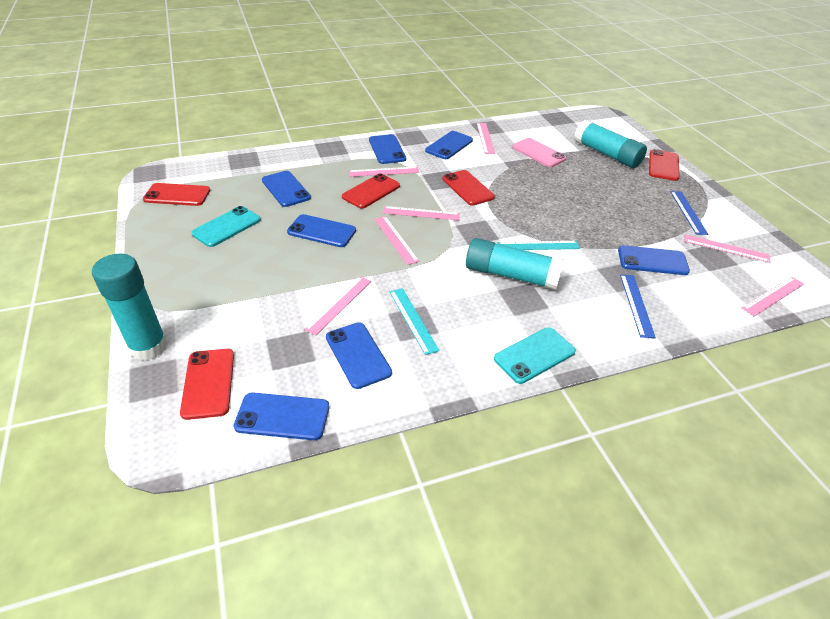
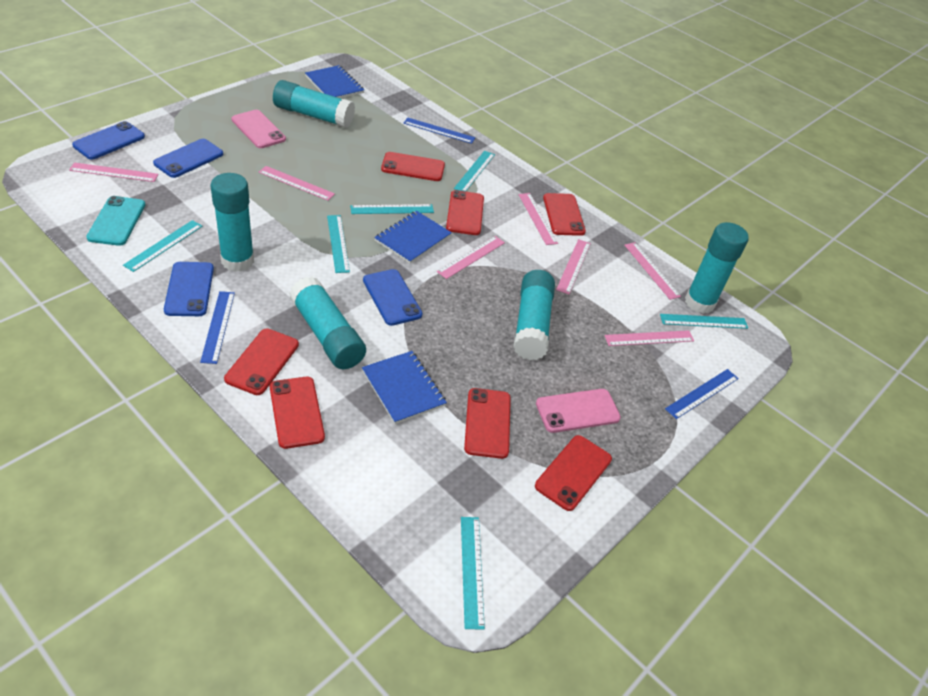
blue notebook: none = 0 -> [305,65,364,98] [362,351,447,424] [374,211,452,264] = 3
blue phone: [233,392,329,440] [262,171,311,207] [287,214,356,247] [326,322,392,389] [369,134,406,164] [425,131,473,159] [618,245,690,275] = 7 -> [72,121,145,160] [153,139,223,178] [164,262,214,316] [363,269,422,326] = 4
blue ruler: [620,275,656,338] [670,191,708,235] = 2 -> [200,291,235,364] [403,118,475,144] [665,369,739,419] = 3
pink phone: [512,138,567,167] = 1 -> [231,110,286,148] [536,389,621,433] = 2
red phone: [143,183,210,206] [180,349,234,420] [342,174,400,209] [442,170,495,206] [649,149,679,181] = 5 -> [224,328,299,395] [270,377,325,449] [381,152,445,181] [446,190,484,235] [464,388,511,459] [535,435,612,511] [543,193,586,236] = 7
turquoise glue stick: [92,253,168,361] [466,238,564,290] [574,120,647,168] = 3 -> [210,173,254,272] [273,80,355,128] [289,277,366,369] [513,270,555,360] [685,222,749,314] = 5
turquoise phone: [191,206,261,247] [494,327,576,384] = 2 -> [86,196,146,246] = 1
turquoise ruler: [389,288,440,355] [497,241,580,250] = 2 -> [123,220,202,272] [327,215,350,273] [350,204,434,214] [454,151,495,192] [461,517,485,630] [660,314,748,329] = 6

